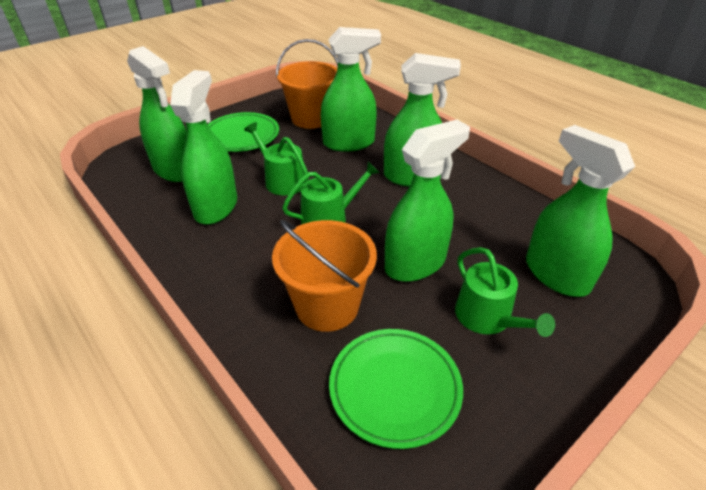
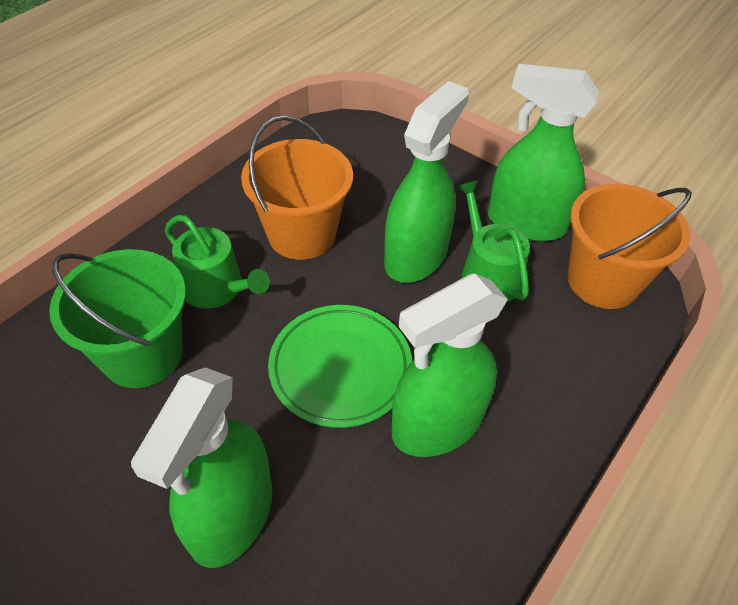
green bucket: none = 0 -> [49,249,186,388] = 1
green plate: [208,112,279,152] [329,329,463,449] = 2 -> [268,305,412,428] = 1
green spray bottle: [127,46,187,182] [170,70,237,225] [321,27,381,152] [384,53,461,187] [385,120,470,282] [526,125,635,297] = 6 -> [131,367,273,568] [384,81,469,283] [392,274,508,457] [488,64,599,242] = 4
green watering can: [244,122,309,195] [282,162,380,225] [455,247,555,337] = 3 -> [165,215,270,309] [457,180,530,303] = 2

